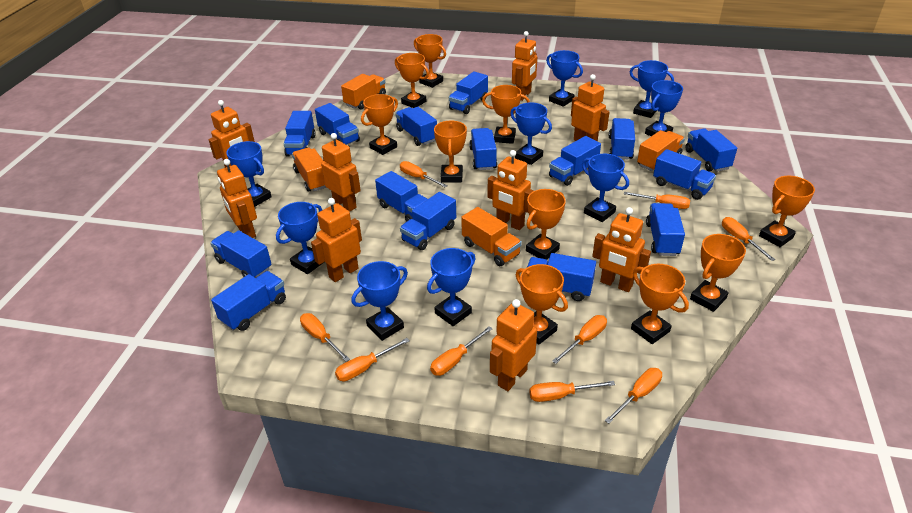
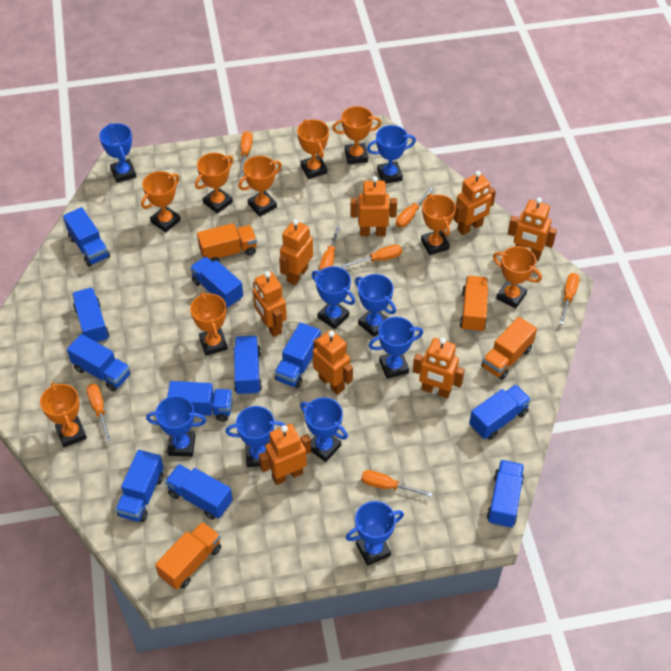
blue truck: [210,230,272,278] [211,271,286,331] [283,111,316,157] [315,103,360,145] [375,171,428,222] [395,107,437,146] [400,192,456,250] [449,71,488,114] [469,128,497,170] [527,253,596,301] [549,136,601,186] [609,118,635,159] [646,203,685,256] [653,149,716,200] [686,129,737,172] = 15 -> [63,207,110,267] [67,334,131,392] [72,288,109,343] [115,450,164,522] [165,464,233,520] [167,381,233,422] [190,256,243,308] [233,336,262,395] [274,322,321,388] [469,385,531,440] [487,460,524,528] = 11
orange robot: [208,100,255,168] [217,159,257,238] [311,198,362,282] [321,133,361,212] [488,150,534,230] [490,299,537,391] [512,31,537,101] [571,74,610,141] [592,207,651,292] = 9 -> [253,271,287,337] [259,424,311,485] [279,219,313,285] [313,330,353,395] [350,176,397,236] [413,338,465,398] [454,171,496,235] [508,197,557,261] = 8
orange screwdriver: [300,313,350,362] [335,338,410,381] [400,161,448,187] [430,326,493,376] [529,381,615,402] [552,315,607,364] [605,368,662,424] [624,192,690,209] [722,217,775,261] = 9 -> [87,384,111,442] [239,131,253,176] [319,225,341,271] [342,245,402,267] [361,470,433,497] [396,187,433,228] [559,273,580,325] = 7
orange trophy: [361,94,398,155] [395,53,429,108] [414,34,446,88] [434,121,467,182] [482,85,530,144] [516,264,568,345] [526,189,566,260] [631,264,689,344] [690,234,746,312] [759,176,815,247] = 10 -> [40,382,87,447] [141,171,181,232] [190,292,228,356] [195,153,233,214] [238,156,282,217] [297,119,329,179] [332,106,382,164] [421,194,456,255] [493,246,542,309] = 9

